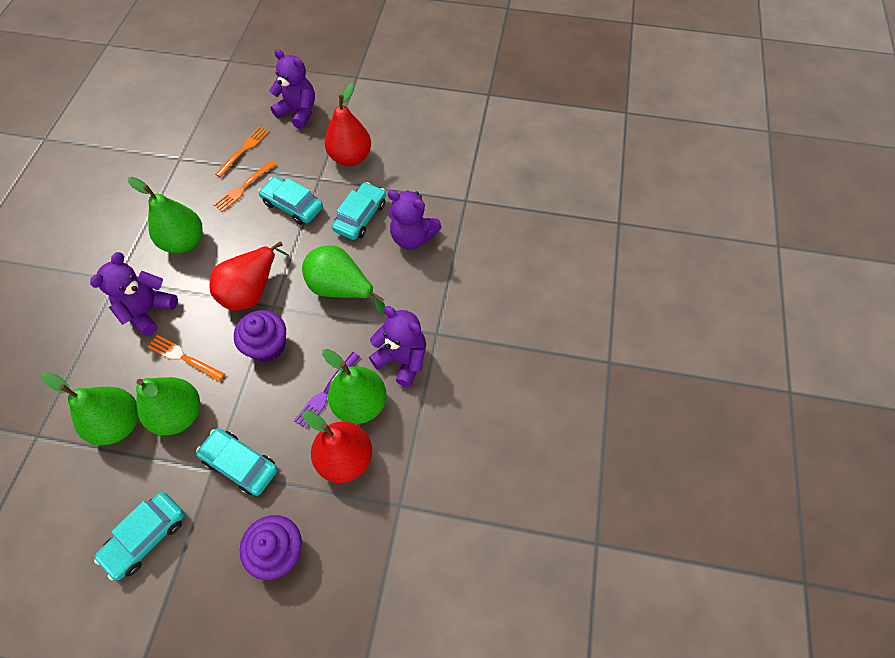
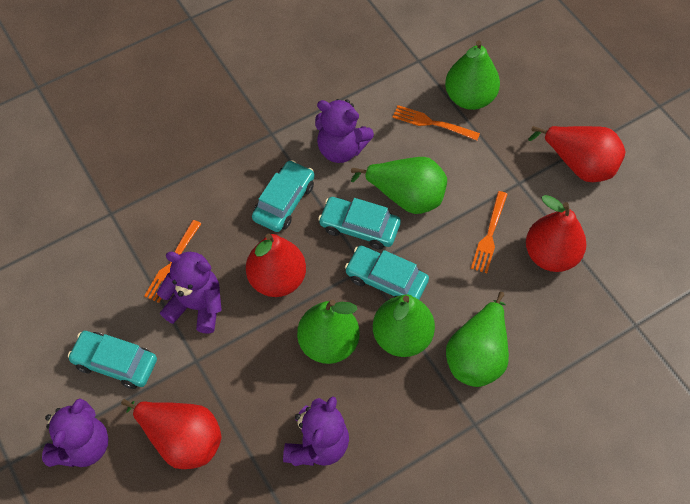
purple cupcake: [234,310,286,362] [240,515,302,580] = 2 -> none = 0
purple fork: [294,352,360,429] = 1 -> none = 0
red pear: [209,242,289,311] [302,410,372,483] [325,83,371,166] = 3 -> [121,399,222,469] [246,234,306,297] [526,195,587,272] [528,126,626,182] = 4

